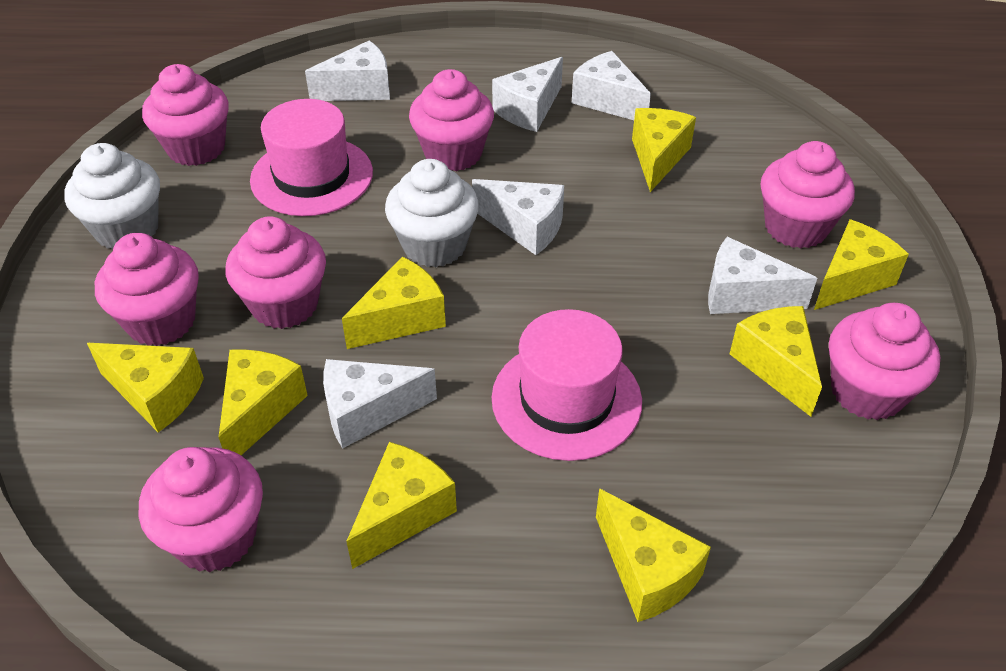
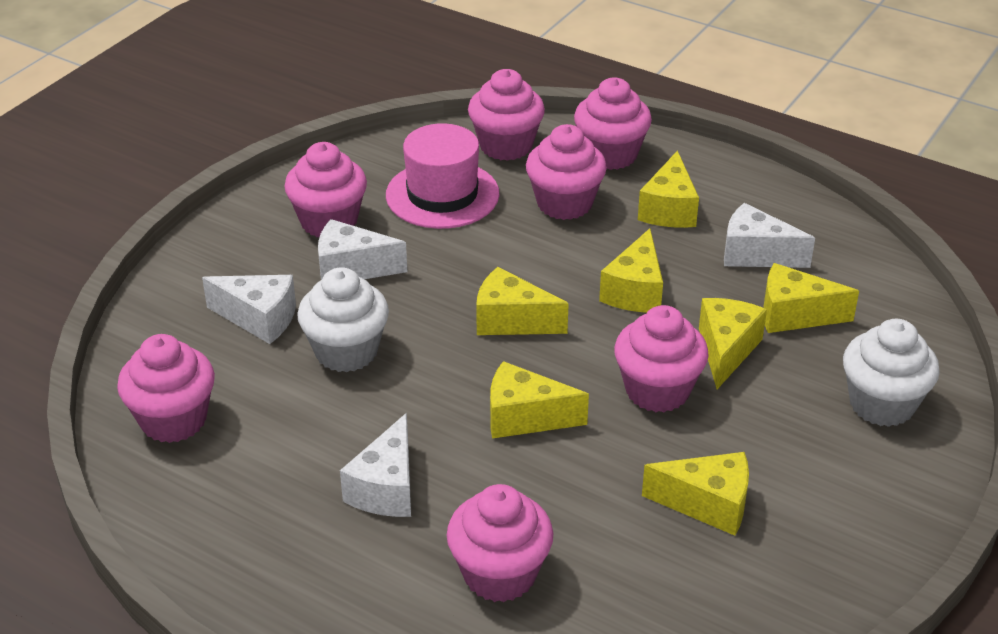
pink hat: [250,99,373,216] [492,309,642,461] = 2 -> [386,123,499,229] = 1
white cheese: [305,40,390,101] [323,359,437,449] [472,179,564,255] [492,57,563,132] [572,51,651,120] [708,237,817,314] = 6 -> [202,275,296,344] [318,219,407,280] [340,413,411,517] [724,203,815,268] = 4
yellow cheese: [87,343,204,432] [219,349,308,455] [342,256,446,349] [346,442,457,569] [596,488,711,622] [632,108,696,192] [730,306,822,417] [814,219,909,310] = 8 -> [476,267,569,335] [490,361,589,438] [599,228,663,313] [638,150,699,228] [642,452,749,536] [699,298,767,389] [763,263,859,333] = 7

